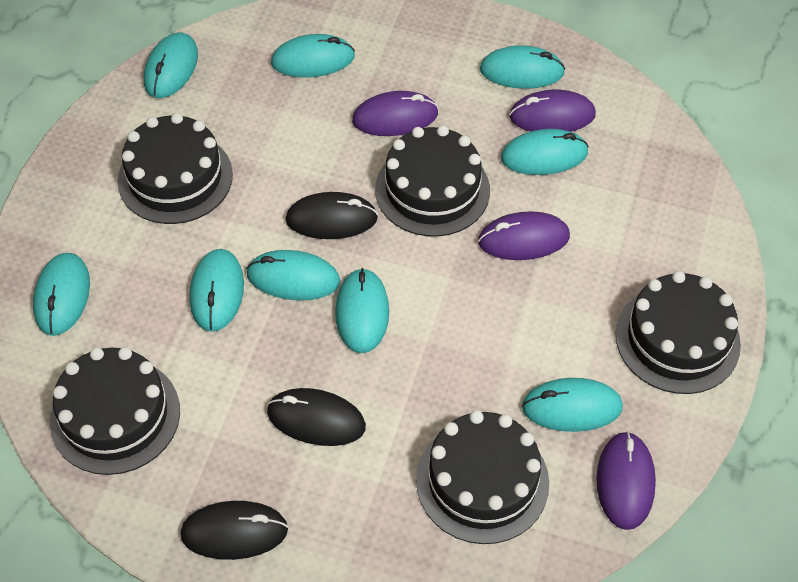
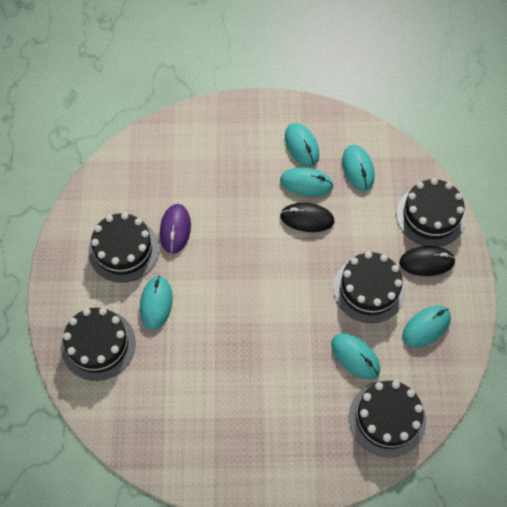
black mouse: [180,501,288,560] [267,388,366,446] [286,192,378,239] = 3 -> [280,202,335,232] [399,246,456,276] = 2
purple mouse: [352,91,438,136] [478,211,570,260] [509,90,596,132] [596,431,656,530] = 4 -> [160,204,191,254] = 1
turquoise mouse: [33,253,90,336] [144,32,198,98] [190,249,244,332] [246,250,340,301] [271,34,355,78] [335,268,389,353] [480,45,565,89] [501,129,589,175] [522,378,623,432] = 9 -> [140,276,173,330] [280,167,333,196] [285,123,319,167] [331,333,380,380] [342,145,375,191] [402,306,451,347] = 6

